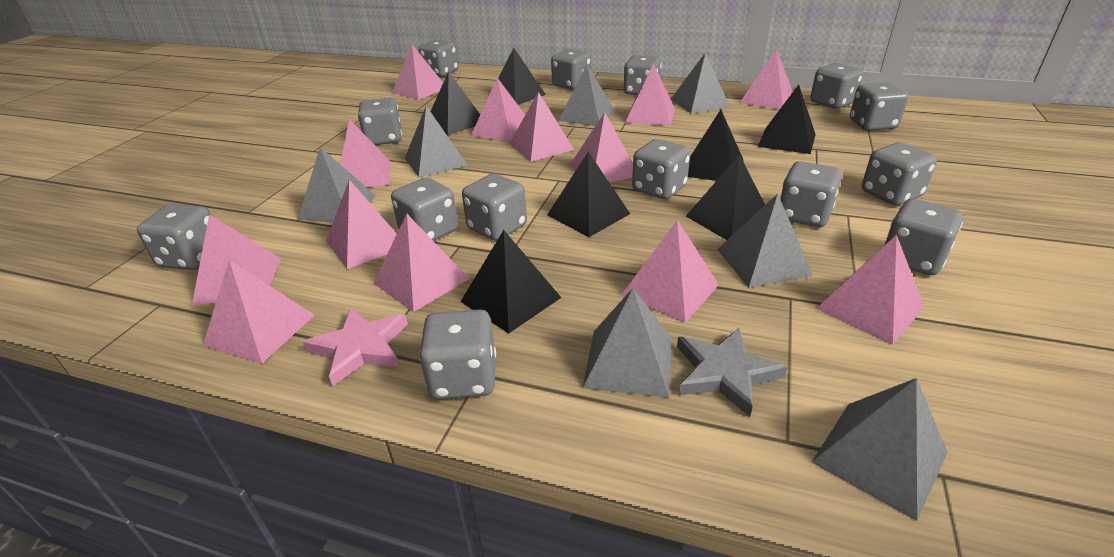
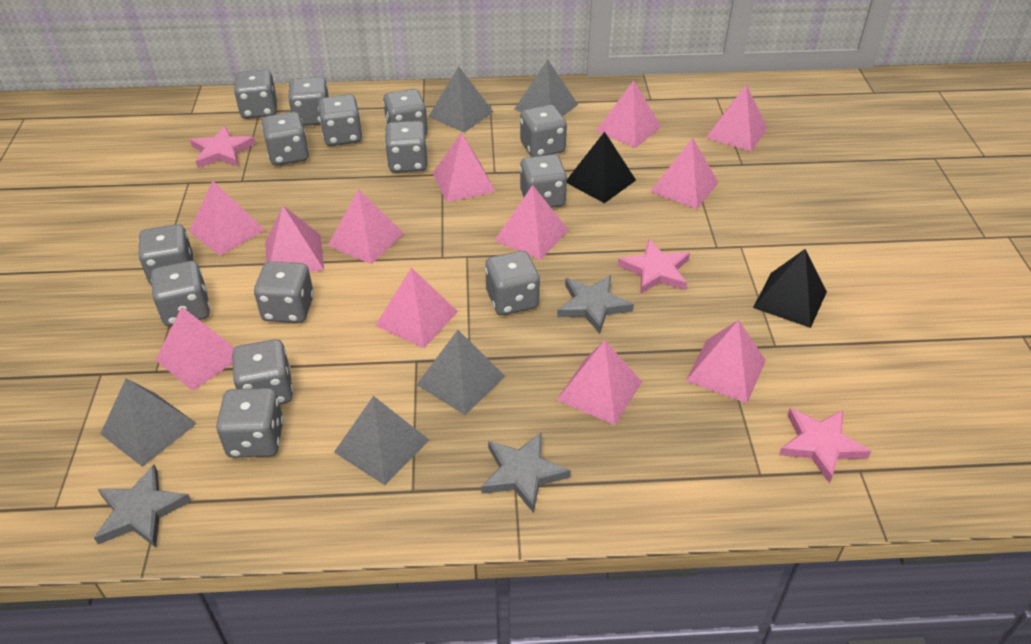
black pyramid: [430,71,480,135] [461,230,561,334] [498,48,546,105] [547,152,630,237] [686,154,765,240] [688,110,744,181] [758,85,816,154] = 7 -> [567,132,636,203] [753,249,827,328] = 2
grey pyramid: [298,147,376,223] [405,106,468,178] [558,65,615,126] [583,288,672,398] [671,53,730,114] [717,194,813,288] [812,378,948,521] = 7 -> [100,378,197,467] [334,396,429,485] [416,330,505,415] [428,66,493,133] [514,59,578,116] = 5
grey star: [677,328,787,417] = 1 -> [94,464,191,548] [481,433,571,513] [557,275,634,334] = 3
pink pyramid: [192,214,281,305] [203,260,314,364] [326,180,397,269] [340,119,391,187] [373,214,469,312] [392,44,443,100] [471,78,525,142] [509,92,574,162] [570,112,633,183] [621,220,719,323] [625,64,675,126] [740,49,793,110] [816,235,924,344] = 13 -> [156,307,234,391] [189,181,265,256] [265,206,324,272] [328,189,404,264] [375,268,458,348] [433,133,496,202] [494,185,569,260] [557,340,642,425] [596,81,661,148] [650,138,719,209] [686,320,766,403] [706,84,767,152] = 12
pink star: [303,307,408,386] = 1 -> [190,126,255,168] [618,239,690,294] [779,408,871,483] = 3

